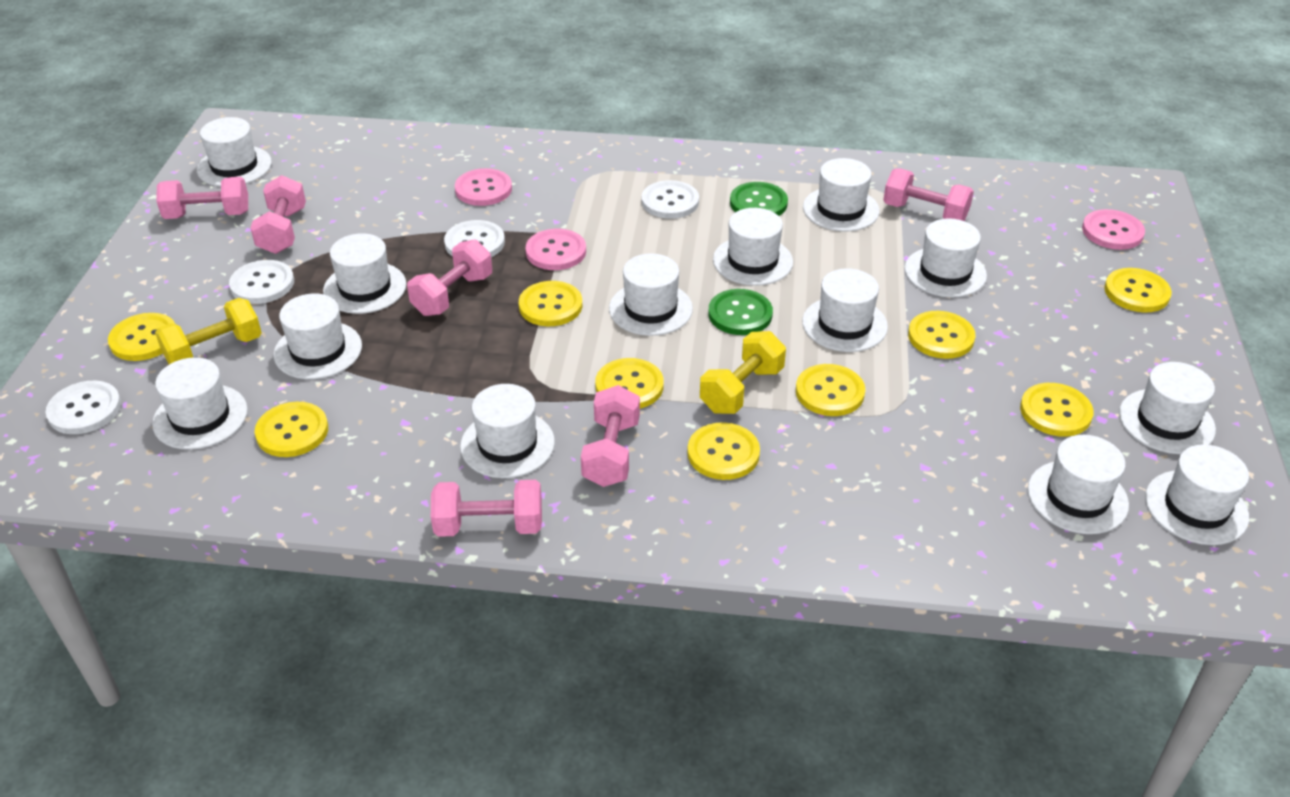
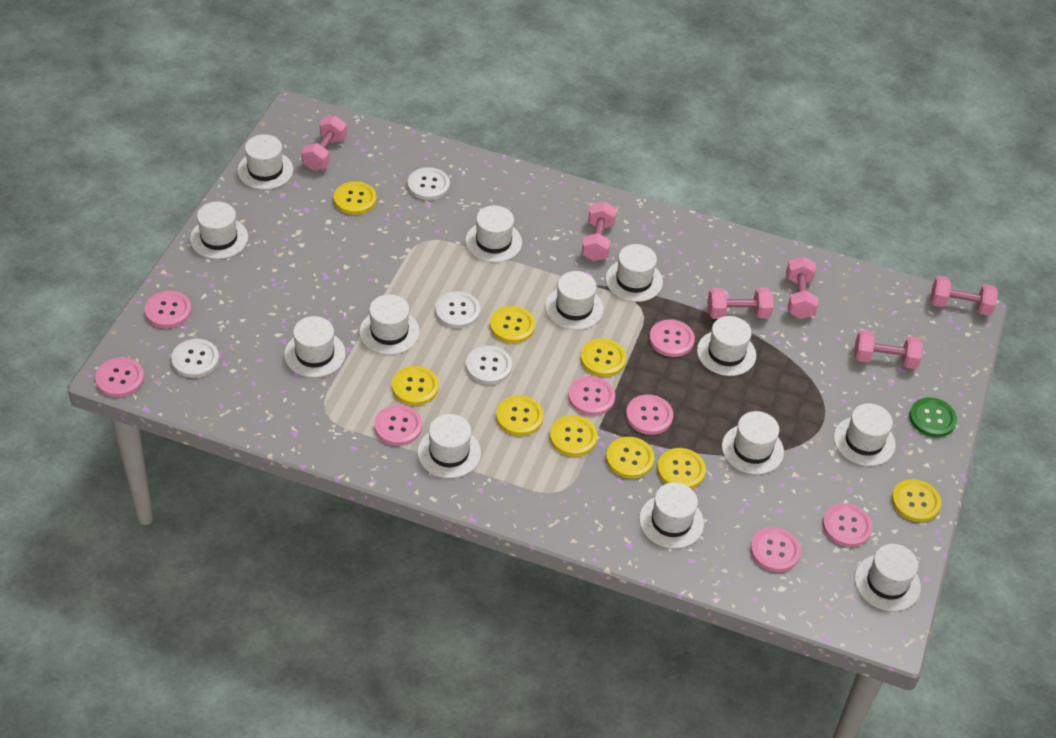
green button: [708,289,773,335] [730,182,788,216] = 2 -> [909,397,957,437] = 1
pink button: [455,168,512,206] [525,229,586,270] [1082,209,1145,250] = 3 -> [95,357,144,397] [145,291,192,328] [374,405,422,446] [568,376,615,416] [626,394,673,435] [649,319,695,357] [750,527,801,572] [823,503,873,547] = 8
yellow dumbbell: [155,298,262,364] [700,331,786,414] = 2 -> none = 0

